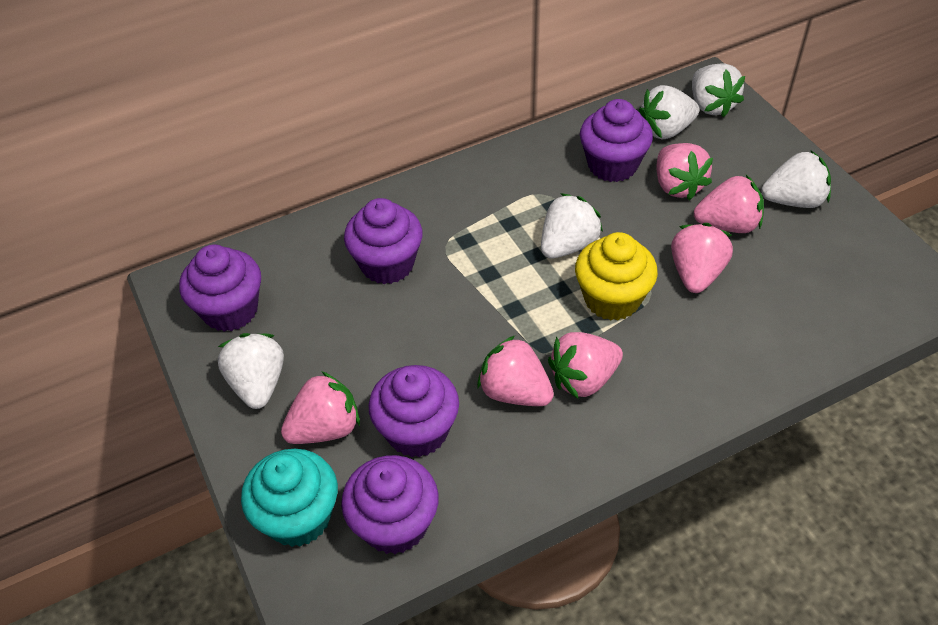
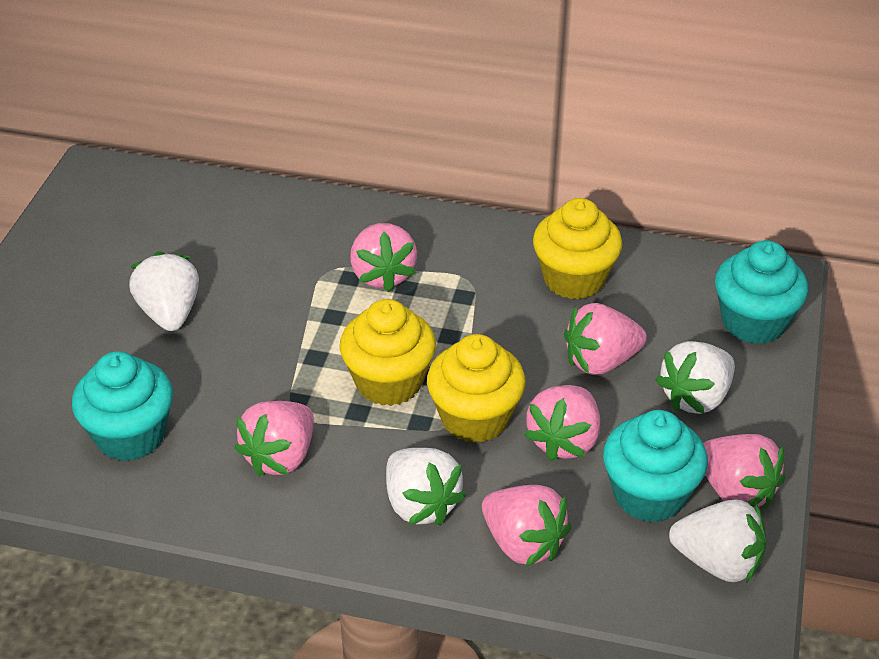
purple cupcake: [179,245,261,332] [341,455,439,554] [344,198,423,284] [369,365,459,458] [580,99,653,182] = 5 -> none = 0
turquoise cupcake: [241,449,338,547] = 1 -> [72,351,173,461] [603,410,708,522] [715,240,808,344] = 3
white strawberry: [218,333,284,409] [541,193,603,258] [638,85,700,139] [692,63,745,117] [761,151,831,208] = 5 -> [129,251,199,331] [386,448,466,525] [656,341,735,414] [669,500,767,583] = 4
yellow cupcake: [575,232,658,320] = 1 -> [339,299,436,406] [427,334,526,443] [533,198,622,300] = 3

